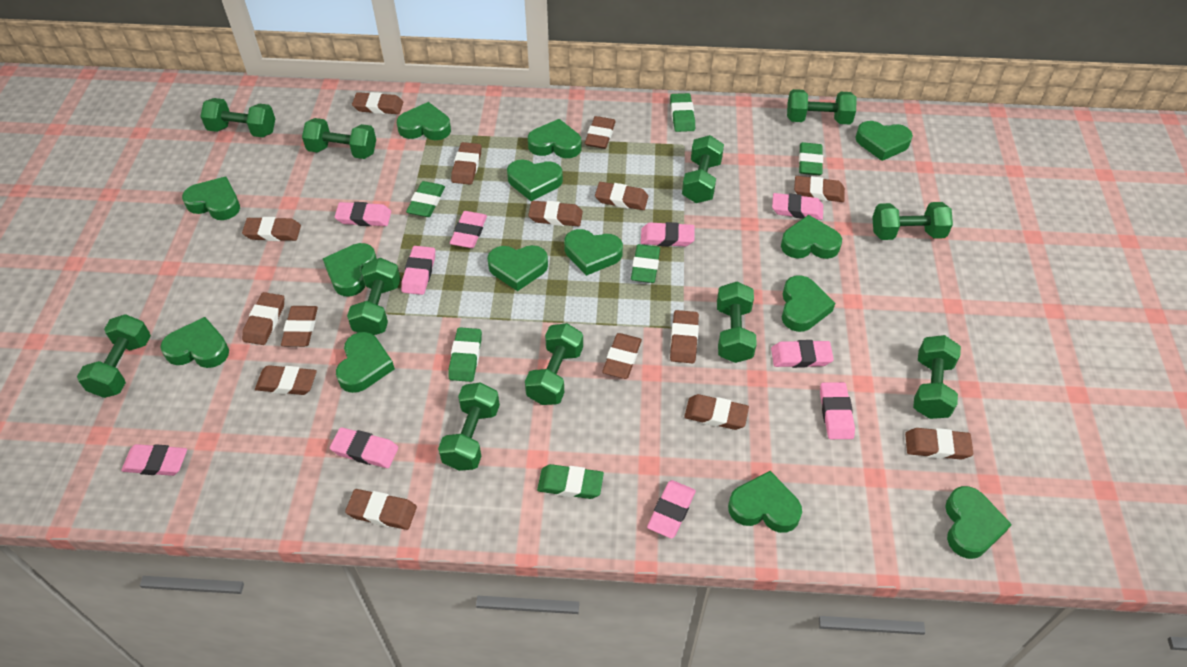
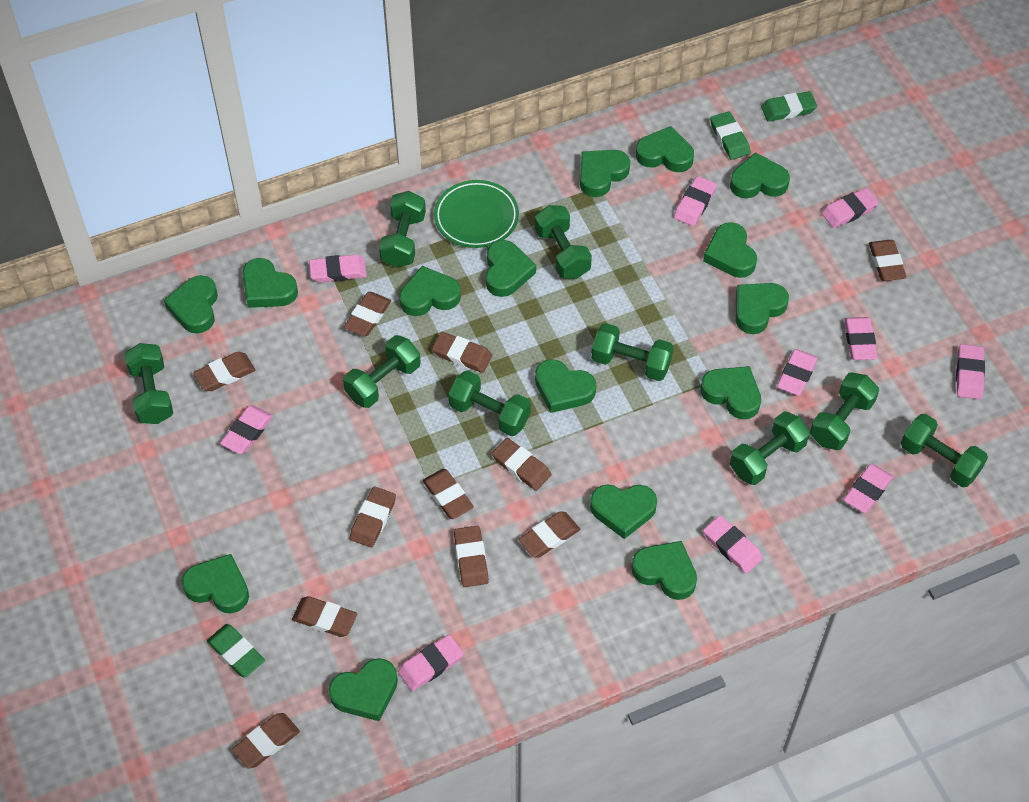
brown eraser: [242,217,301,241] [242,292,284,345] [255,365,317,395] [281,306,318,347] [345,489,417,530] [352,92,403,114] [451,142,481,185] [528,201,583,226] [585,116,616,149] [595,182,648,210] [602,333,642,379] [670,310,699,363] [684,394,749,430] [794,176,845,202] [905,428,973,460] = 15 -> [193,352,255,391] [232,713,300,768] [292,596,357,637] [344,292,391,336] [350,486,396,548] [422,469,474,519] [432,332,492,373] [454,526,489,587] [492,438,551,491] [518,511,580,558] [869,240,907,281] = 11
green dumbbell: [77,314,151,398] [200,98,275,137] [302,118,376,159] [347,258,401,335] [438,382,500,471] [525,323,583,405] [682,135,724,203] [717,282,757,363] [787,89,857,124] [872,202,953,240] [913,335,961,419] = 11 -> [125,343,173,424] [343,335,421,408] [379,191,426,268] [448,370,531,436] [535,205,592,279] [591,323,674,381] [730,412,810,485] [810,373,879,450] [901,414,988,487] = 9
green eraser: [406,181,445,217] [448,327,482,382] [537,464,604,499] [631,244,660,283] [670,93,695,132] [799,142,823,175] = 6 -> [207,624,265,678] [710,111,751,160] [761,91,817,122] = 3
green heart: [160,317,229,368] [182,177,240,220] [323,243,377,297] [336,332,395,393] [397,102,451,140] [487,245,548,291] [507,159,563,201] [528,119,582,158] [564,229,623,276] [728,471,802,533] [781,215,842,259] [782,275,835,332] [855,121,913,161] [945,486,1012,559] = 14 -> [164,275,218,334] [182,554,249,614] [243,258,298,308] [329,658,398,721] [400,266,461,316] [486,240,536,297] [535,359,596,413] [580,150,630,197] [590,485,657,539] [632,541,697,600] [636,126,694,172] [701,366,761,419] [703,222,757,278] [730,152,790,199] [736,283,789,334] = 15
green plate: none = 0 -> [434,180,519,248] = 1

